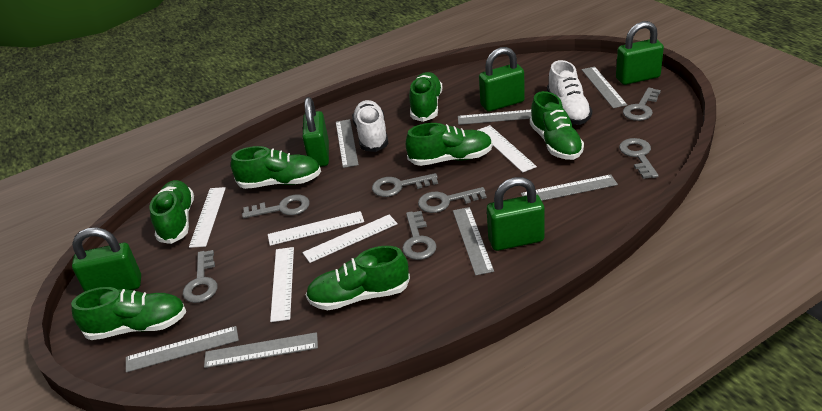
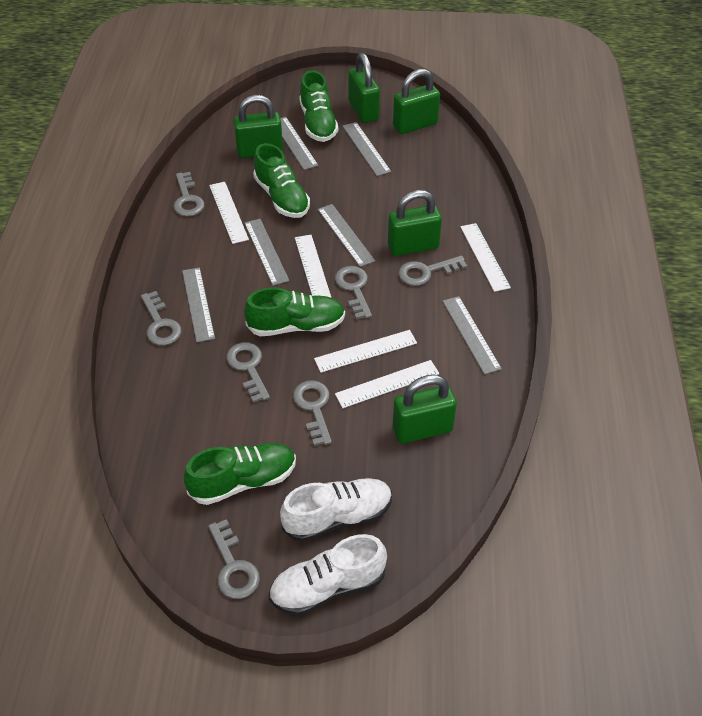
green shoe: [71,287,186,340] [150,180,194,244] [231,146,321,189] [306,246,410,310] [406,123,493,166] [409,72,443,122] [530,91,584,160] = 7 -> [184,443,296,505] [244,287,345,336] [253,143,310,218] [299,70,338,142] = 4
grey ruler: [126,326,239,373] [204,332,318,368] [336,119,359,168] [453,207,494,275] [458,110,532,125] [521,174,618,201] [581,67,627,108] = 7 -> [182,267,215,342] [244,219,289,286] [280,117,318,170] [318,204,375,267] [343,122,391,176] [443,296,502,374] = 6

